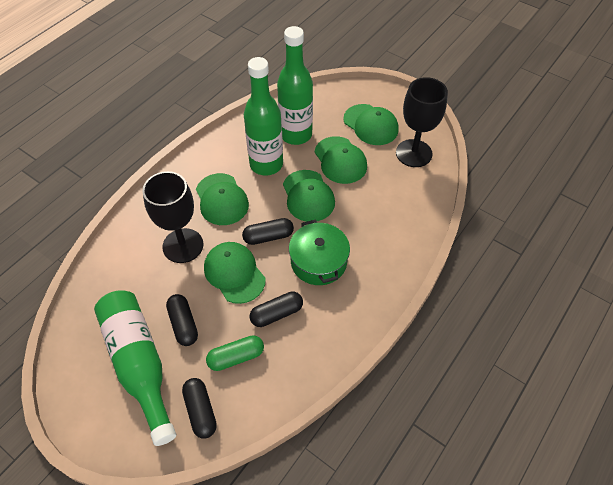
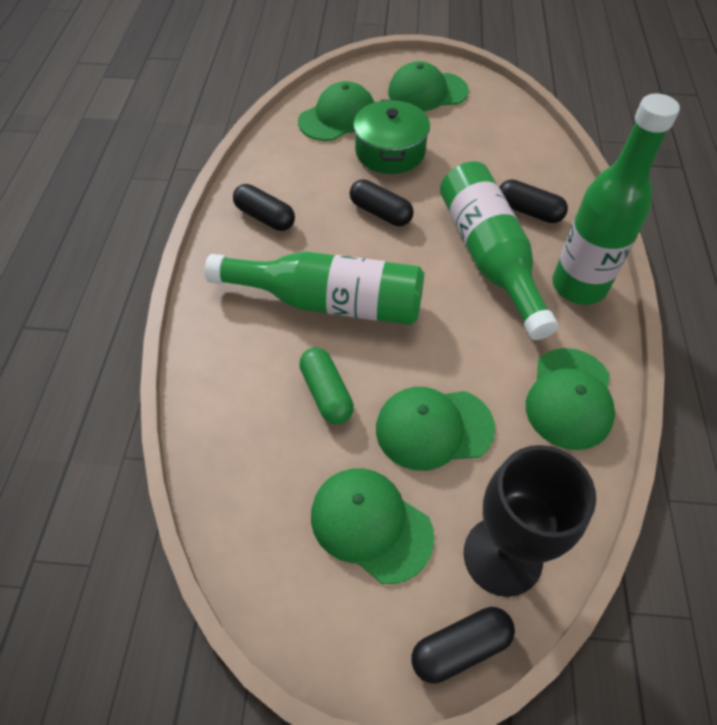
black goblet: [142,171,204,263] [396,77,448,167] = 2 -> [464,445,596,597] = 1

